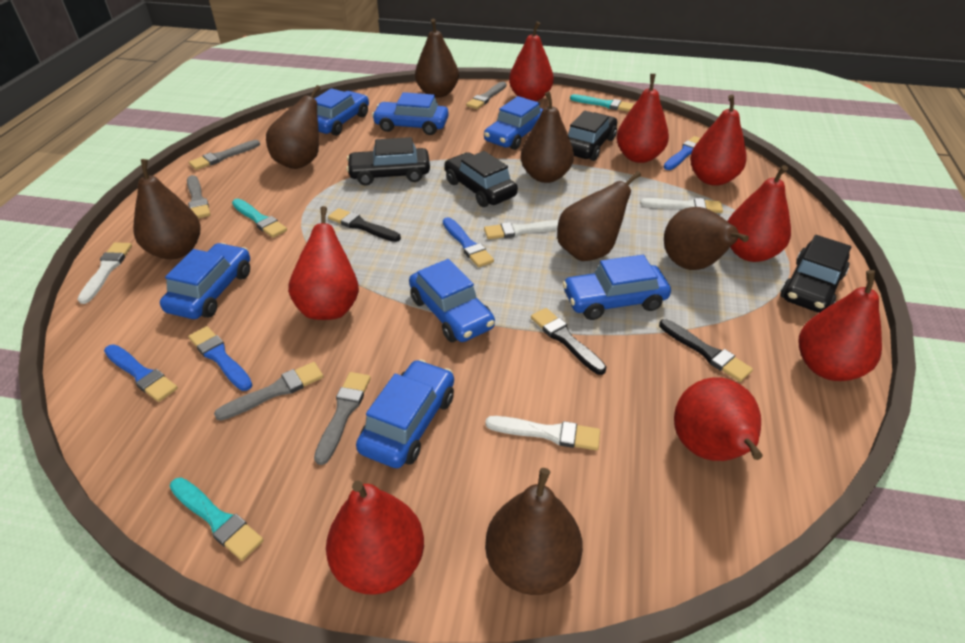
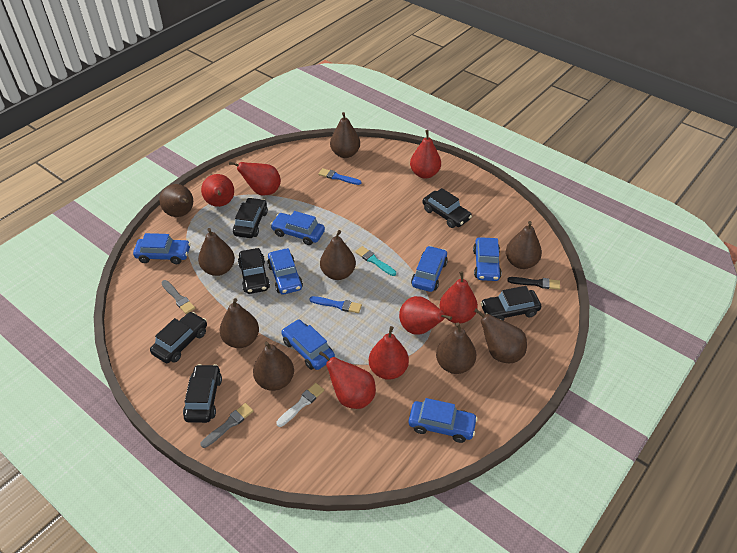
black brush: [328,208,401,242] [531,308,606,375] [659,319,753,382] = 3 -> [507,277,560,290] = 1
black car: [346,137,430,185] [444,151,518,207] [568,111,617,161] [780,235,851,313] = 4 -> [150,312,207,363] [183,364,222,423] [233,197,268,238] [238,248,270,294] [423,188,472,228] [481,286,541,321] = 6
blue brush: [104,344,178,402] [188,326,252,391] [443,217,494,267] [663,136,701,170] = 4 -> [309,296,362,313] [318,168,361,185] = 2
brown pear: [133,159,201,259] [266,85,321,169] [415,19,459,98] [485,468,583,595] [521,91,574,183] [557,171,641,261] [664,207,749,270] = 7 -> [159,184,193,217] [198,228,235,276] [220,298,259,348] [253,342,294,391] [320,230,356,280] [330,112,360,158] [436,323,476,374] [474,309,527,363] [506,221,542,269] = 9
grey brush: [187,175,211,219] [189,140,260,170] [214,362,323,421] [314,372,371,465] [466,82,506,109] = 5 -> [161,280,195,314] [201,403,253,448] = 2
red pear: [288,206,359,320] [326,480,424,595] [509,22,554,101] [616,74,669,163] [674,377,763,461] [690,95,747,186] [727,165,791,262] [799,270,882,381] = 8 -> [201,174,234,207] [229,161,281,195] [319,351,376,409] [369,326,409,380] [399,296,452,335] [410,130,441,179] [440,271,478,324] = 7
turquoise brush: [169,477,264,561] [232,199,287,238] [570,94,634,112] = 3 -> [355,246,396,276] = 1
white brush: [78,242,132,304] [484,220,559,239] [485,416,600,450] [640,198,723,213] = 4 -> [276,383,324,427] = 1

